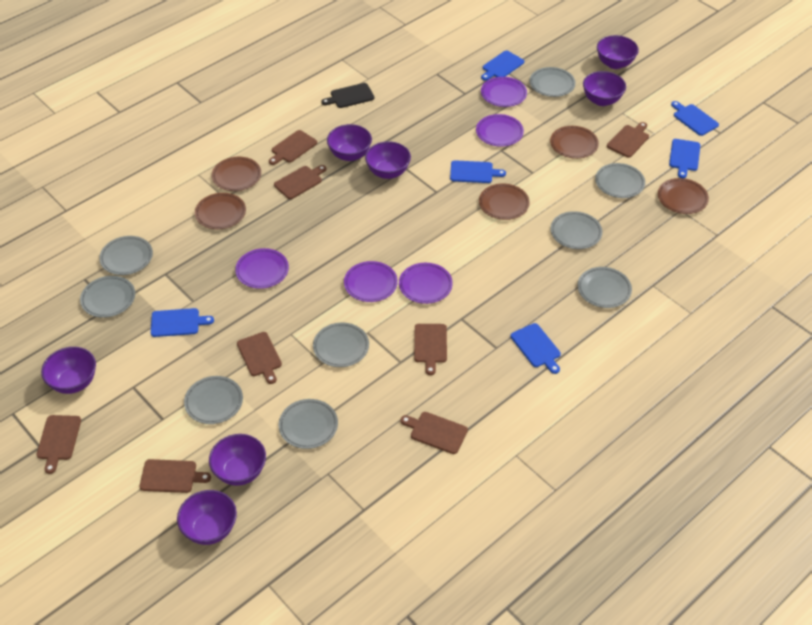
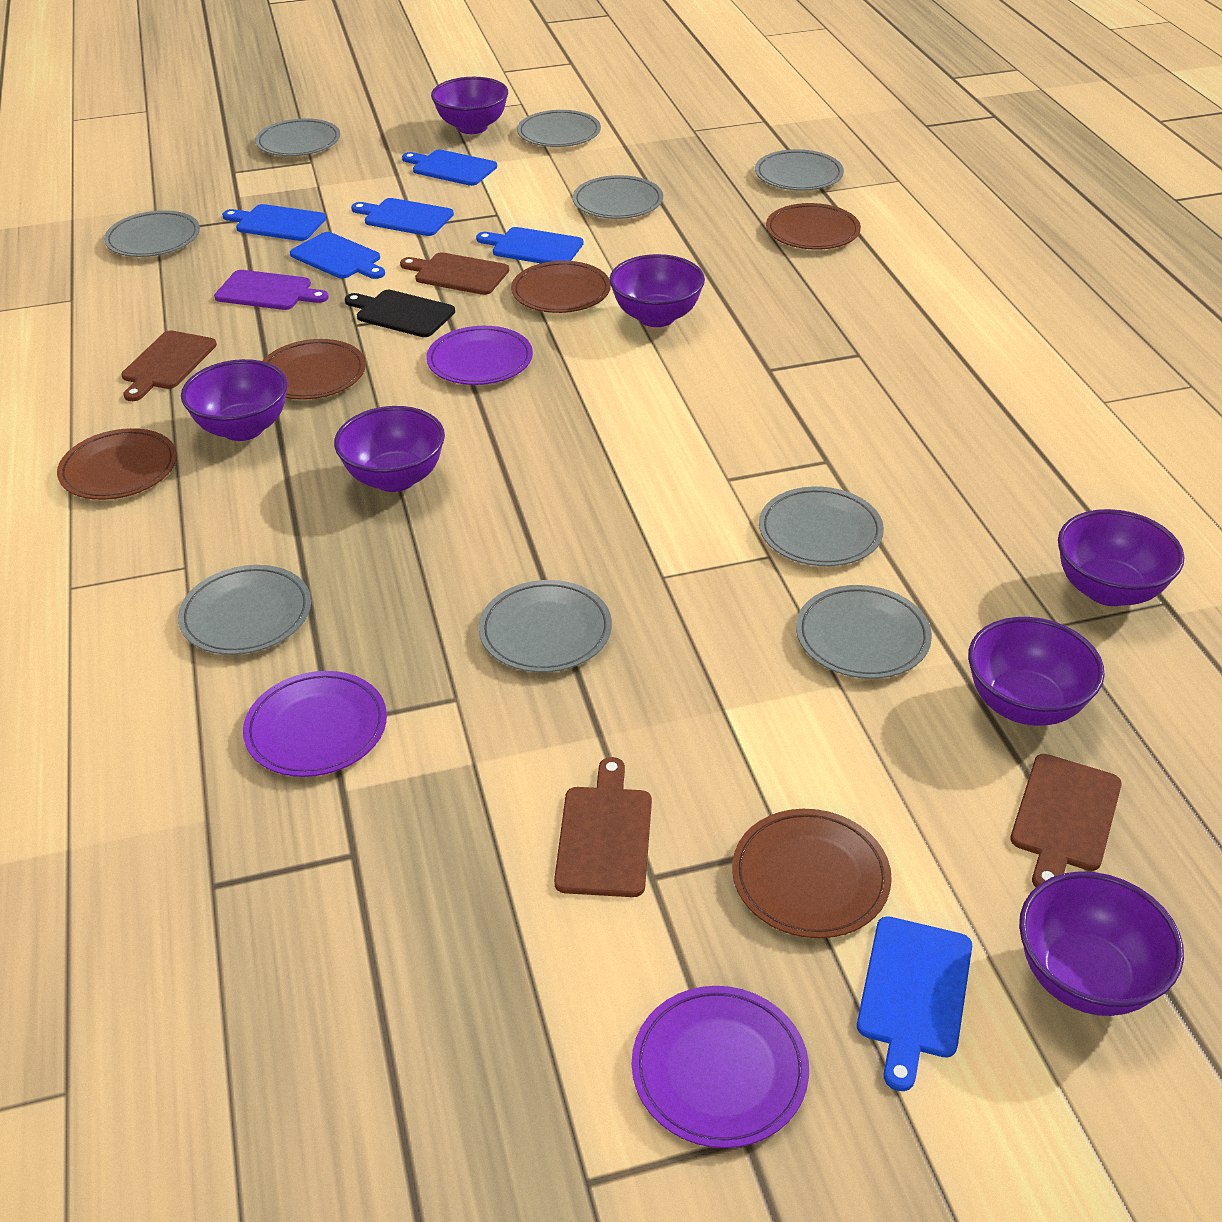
brown cutting board: [37,415,81,474] [139,459,211,493] [237,332,282,384] [269,130,317,165] [274,165,326,199] [400,412,468,454] [414,324,447,375] [607,122,649,158] = 8 -> [121,330,217,401] [400,252,509,295] [554,757,652,897] [1010,754,1122,887] = 4
purple cutting board: none = 0 -> [214,270,329,310] = 1
purple plate: [235,248,289,289] [344,261,398,302] [399,263,453,304] [476,114,524,147] [481,77,527,107] = 5 -> [243,671,387,777] [427,326,533,385] [632,986,809,1148] = 3

